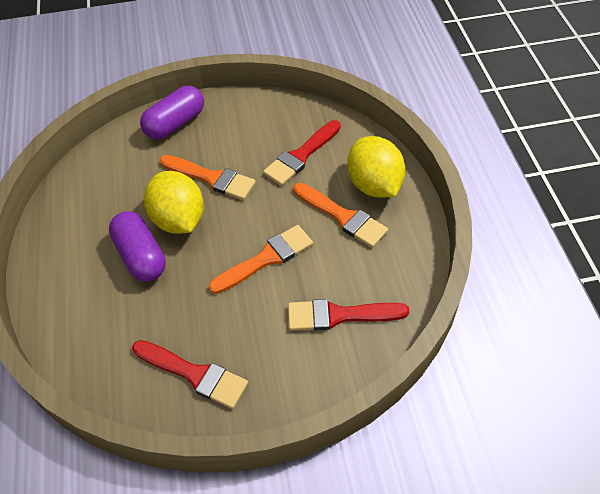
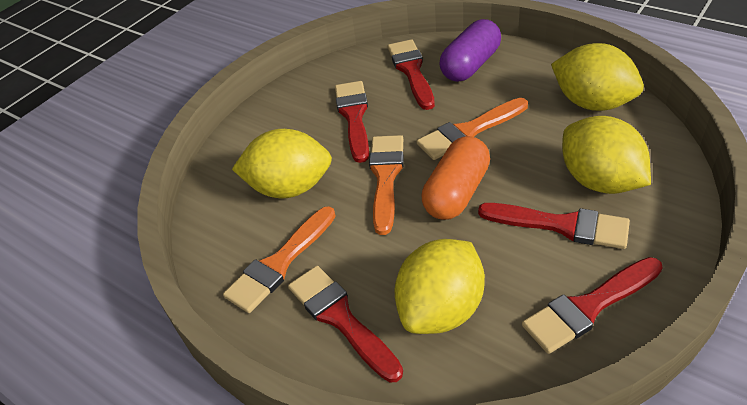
orange capsule: none = 0 -> [422,136,490,220] = 1
purple capsule: [109,211,166,282] [140,86,204,140] = 2 -> [439,19,501,82] = 1
red brush: [132,340,248,409] [263,120,341,186] [288,299,409,331] = 3 -> [288,266,403,382] [335,81,369,163] [388,39,435,110] [478,203,630,249] [522,257,663,354] = 5
yellow lemon: [144,171,204,234] [347,136,405,198] = 2 -> [232,129,332,198] [394,239,485,334] [551,43,644,111] [562,116,651,194] = 4

